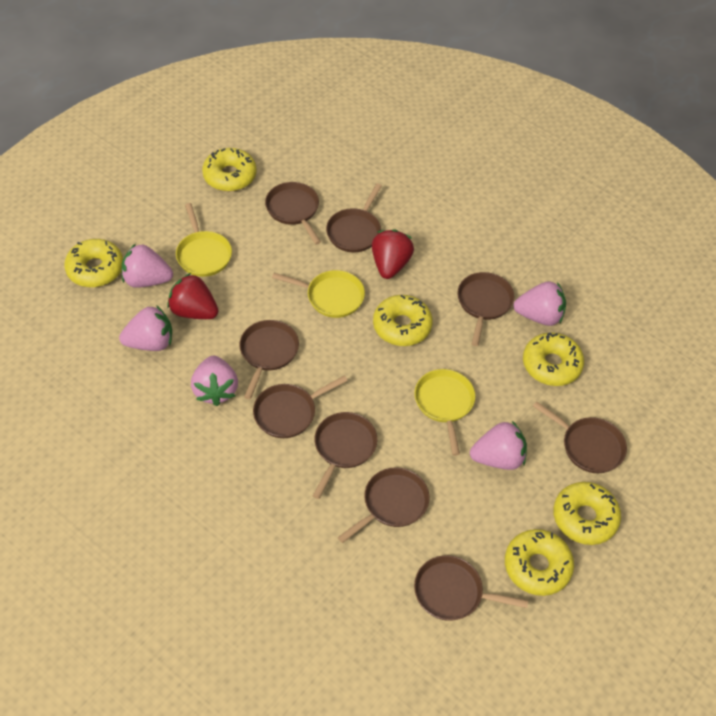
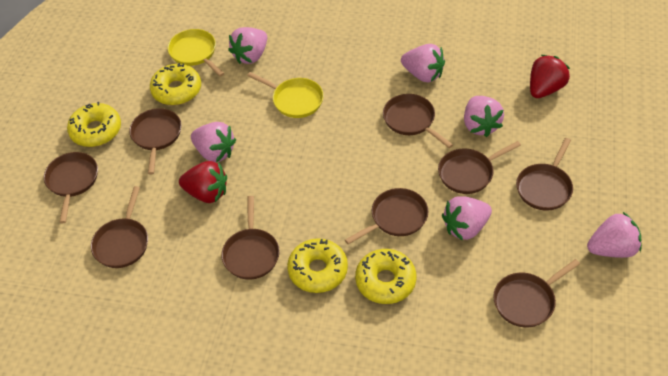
pink strawberry: [119,305,172,351] [122,244,173,288] [191,356,238,406] [470,421,527,470] [513,281,566,326] = 5 -> [191,122,236,162] [228,27,267,64] [401,44,445,83] [442,196,492,241] [464,96,504,137] [587,212,642,258] = 6
yellow donut: [64,239,123,287] [202,148,257,191] [373,295,433,346] [505,529,574,596] [523,332,584,386] [553,482,621,545] = 6 -> [67,102,121,147] [150,63,201,105] [287,238,348,293] [355,249,416,304] = 4
yellow pan: [176,203,232,277] [272,270,365,318] [414,369,475,456] = 3 -> [168,29,224,77] [247,72,324,118] = 2

